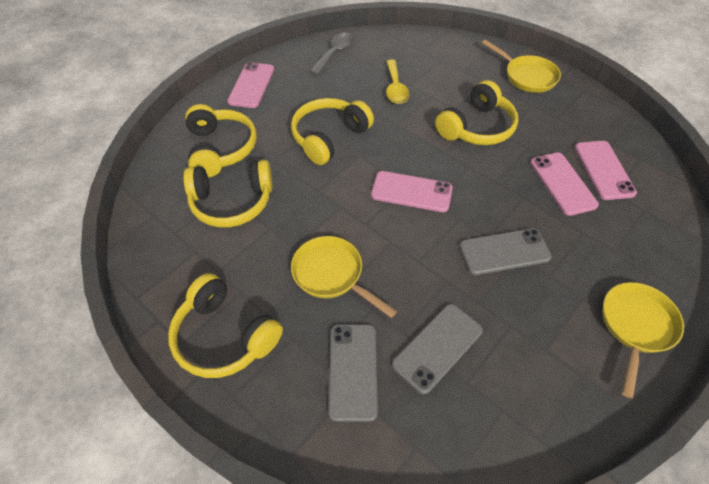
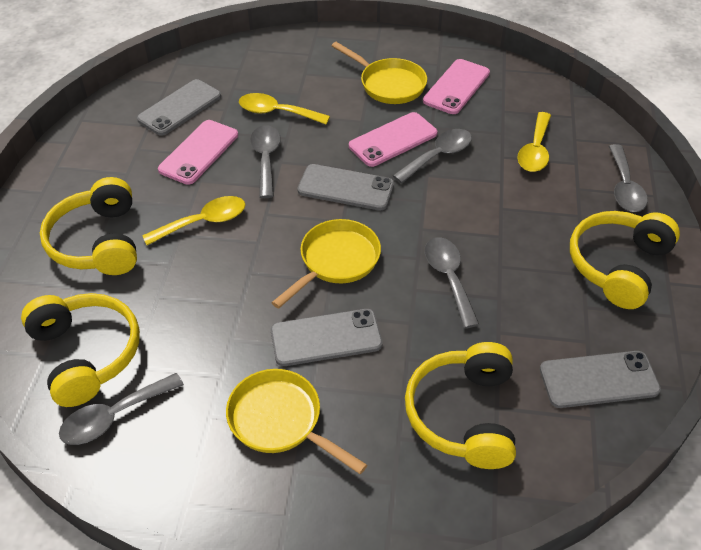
grey phone: [328,324,378,422] [392,304,483,394] [459,228,552,275] = 3 -> [137,79,221,136] [271,309,383,366] [297,164,394,210] [540,351,661,408] = 4
grey spoon: [310,32,354,75] = 1 -> [59,373,184,445] [250,125,281,198] [393,129,472,183] [425,237,479,328] [609,144,648,212] = 5
pink phone: [227,62,274,108] [371,171,453,212] [530,153,599,216] [575,141,637,200] = 4 -> [158,120,238,185] [349,112,437,167] [423,59,490,114] = 3
yellow headphones: [168,273,283,378] [183,159,272,227] [185,104,257,178] [291,98,374,165] [435,80,519,145] = 5 -> [21,293,140,407] [40,177,137,275] [405,342,516,469] [570,211,680,309] = 4
yellow spoon: [386,59,410,104] = 1 -> [142,196,245,245] [239,93,330,124] [517,112,551,172] = 3

